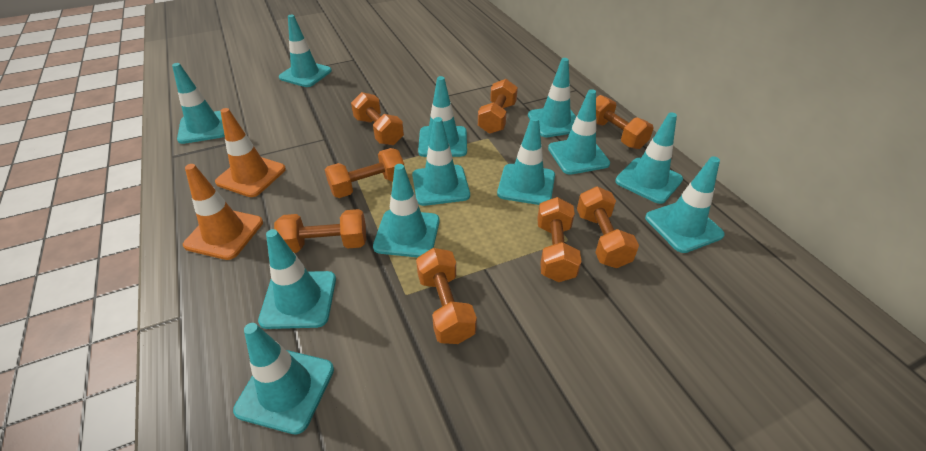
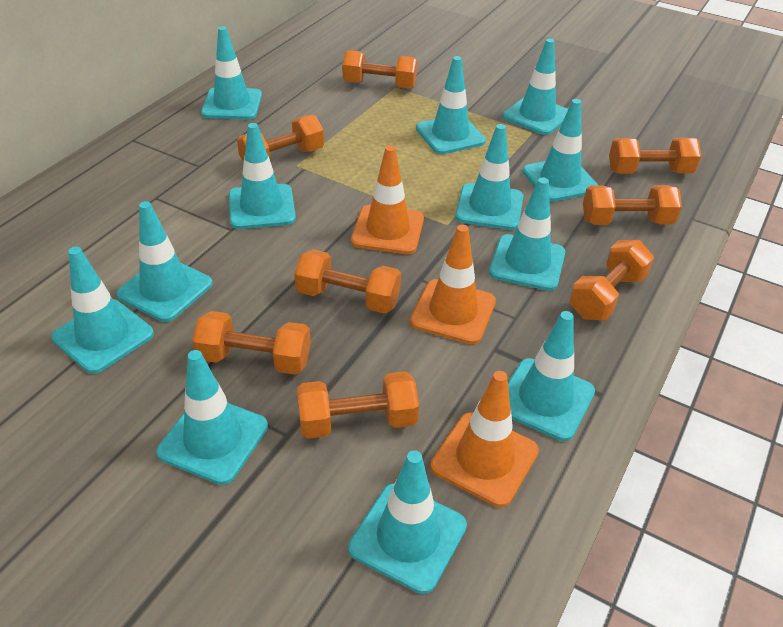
orange traffic cone: [183,164,263,260] [215,108,286,197] = 2 -> [351,145,424,254] [410,225,496,344] [430,371,539,507] = 3

